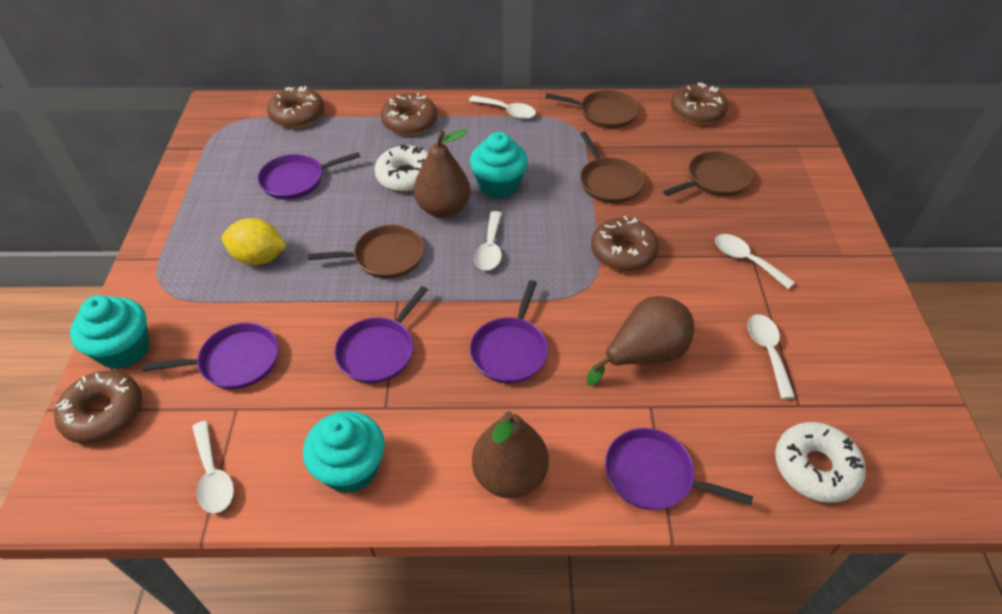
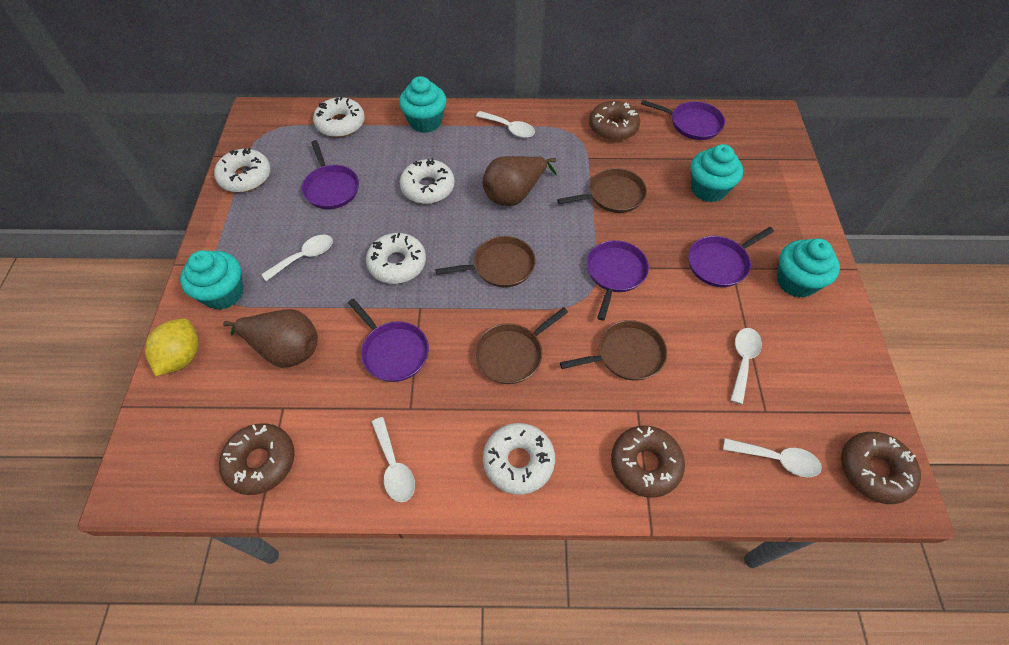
brown donut: [54,371,142,444] [267,86,324,128] [381,93,438,135] [591,216,659,271] [671,83,728,124] = 5 -> [219,423,295,495] [589,101,640,141] [611,426,685,498] [841,432,921,504] = 4
brown pear: [414,129,471,218] [472,411,549,498] [587,296,694,386] = 3 -> [223,309,318,368] [482,156,557,206] = 2
turquoise cupcake: [70,295,149,369] [303,411,385,493] [470,132,528,198] = 3 -> [180,250,243,310] [399,76,447,133] [691,144,743,202] [777,238,840,298] = 4
white donut: [374,144,428,192] [775,422,866,503] = 2 -> [214,148,271,192] [313,97,365,137] [366,233,426,284] [400,158,455,204] [483,423,555,495] = 5

